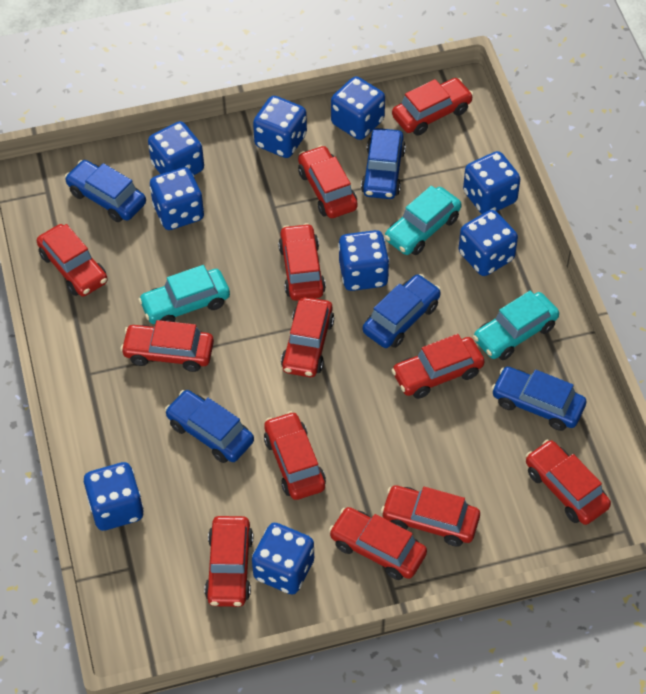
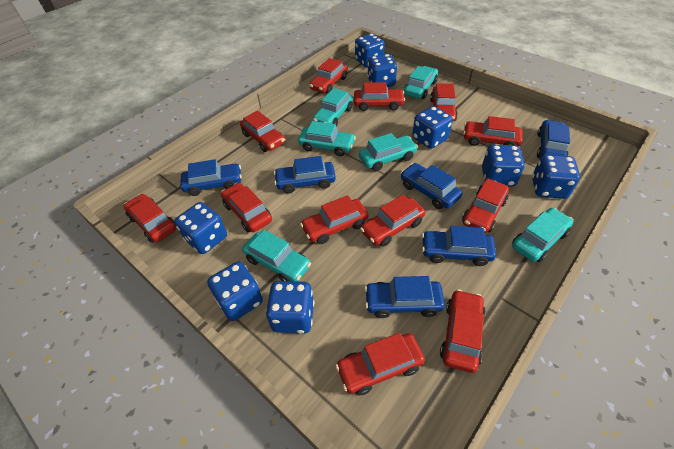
blue car: [65,160,146,222] [165,390,254,463] [361,128,406,199] [363,274,441,348] [491,367,586,431] = 5 -> [180,159,242,196] [274,156,336,193] [364,276,445,318] [401,163,462,209] [422,226,496,266] [537,120,570,158] = 6
blue dice: [84,462,144,531] [148,121,204,175] [150,167,204,230] [252,523,314,595] [253,96,307,158] [331,76,385,140] [338,230,390,291] [459,210,518,276] [463,151,520,214] = 9 -> [175,202,227,254] [207,262,263,321] [266,281,314,333] [355,33,385,67] [367,54,397,87] [412,106,453,149] [482,145,525,187] [532,155,580,199] = 8
turquoise car: [138,265,230,324] [384,186,462,255] [473,291,559,360] = 3 -> [242,230,311,282] [298,121,356,156] [313,88,353,126] [359,133,418,171] [404,66,438,99] [512,208,573,262] = 6

